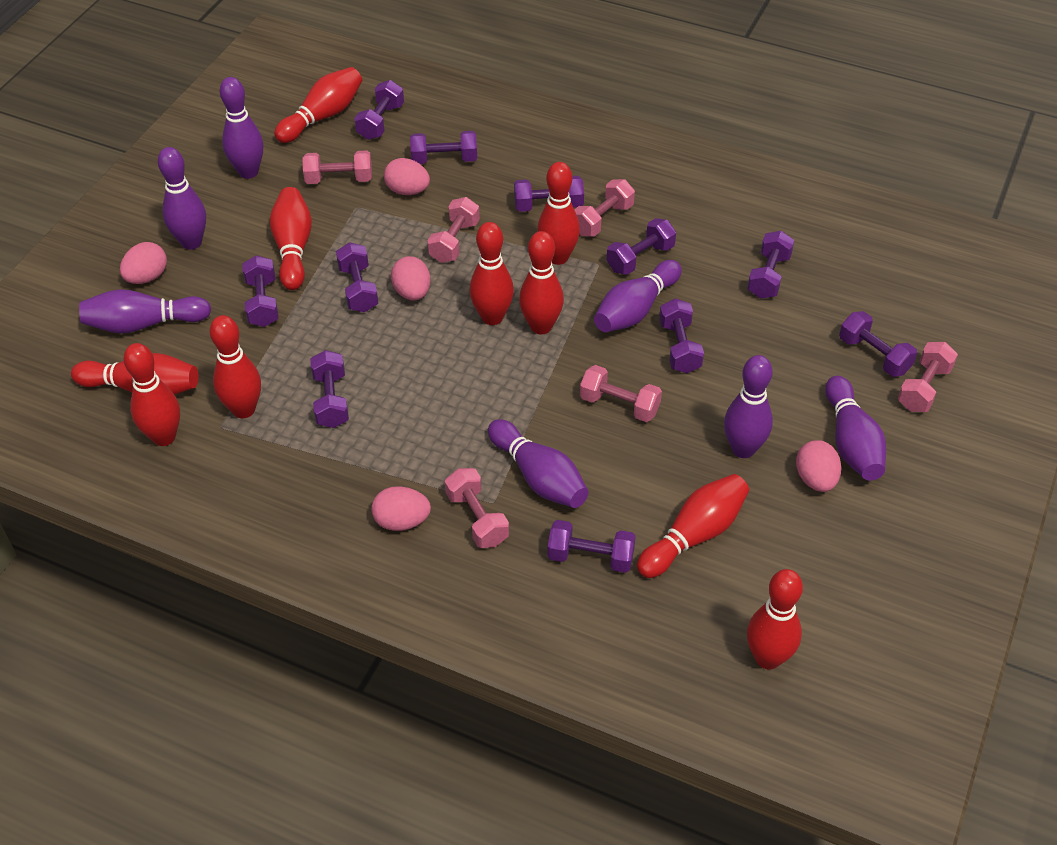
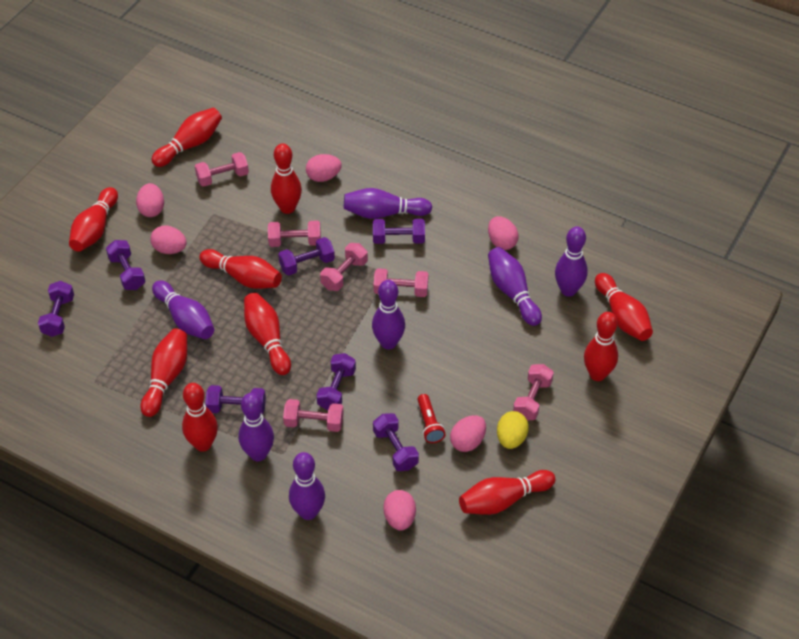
pink egg: [120,242,167,284] [372,486,431,531] [384,158,430,195] [391,256,431,301] [796,440,842,492] = 5 -> [136,183,164,217] [150,226,187,254] [306,154,342,182] [384,490,416,530] [450,415,486,452] [488,216,519,250] = 6
purple dumbbell: [242,255,279,327] [310,350,349,428] [336,242,378,312] [354,80,404,140] [410,131,477,164] [514,176,584,212] [547,520,636,573] [607,218,676,275] [659,298,704,373] [747,231,794,299] [839,311,917,377] = 11 -> [38,281,74,337] [106,240,146,290] [205,385,266,415] [278,237,335,276] [316,353,356,410] [373,219,425,244] [373,413,419,471] = 7
red flashlight: none = 0 -> [417,394,446,443] = 1
yellow egg: none = 0 -> [497,411,529,449] = 1

